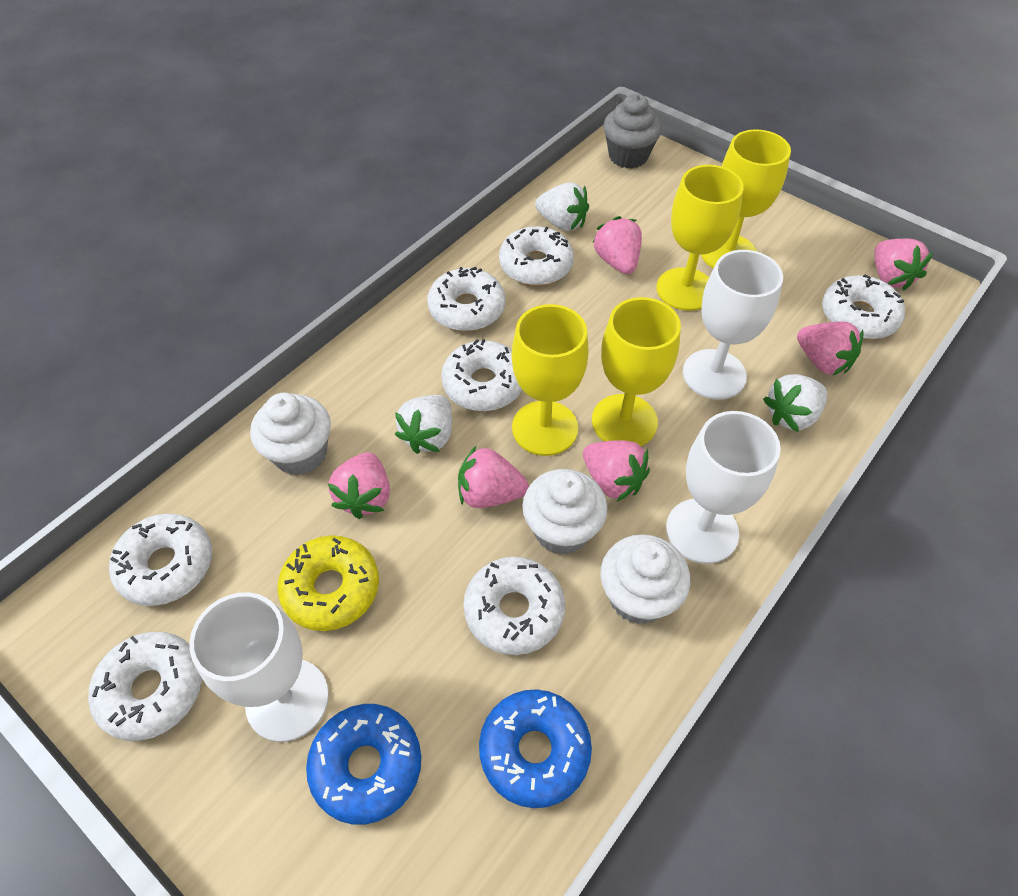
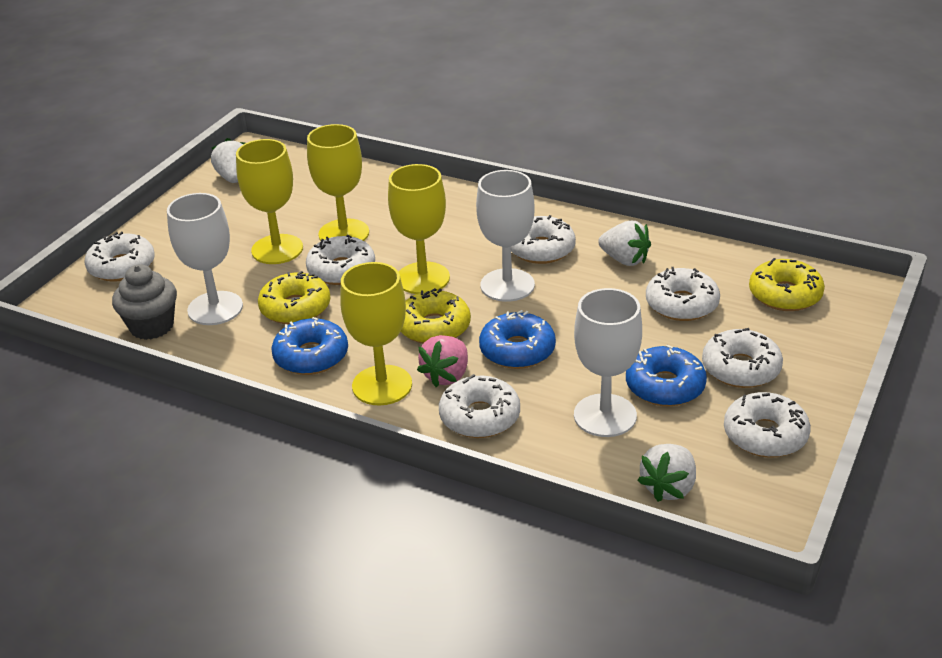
blue donut: [306,704,421,825] [479,689,592,808] = 2 -> [271,317,348,375] [479,310,556,369] [626,345,707,406] = 3
pink strawberry: [327,452,390,519] [458,446,529,508] [583,440,650,502] [592,216,642,274] [797,321,864,376] [874,239,933,291] = 6 -> [417,335,468,387] = 1
white cupcake: [250,393,331,476] [522,469,608,555] [600,534,690,624] = 3 -> none = 0
yellow donut: [278,535,379,631] = 1 -> [258,271,331,325] [401,288,471,344] [749,258,825,311] = 3

